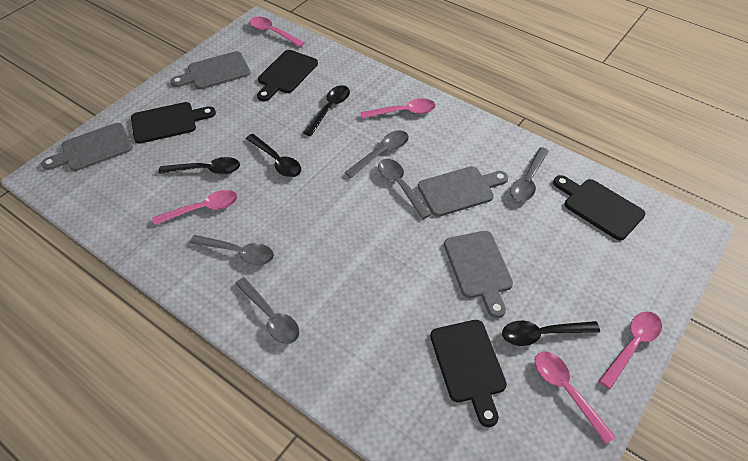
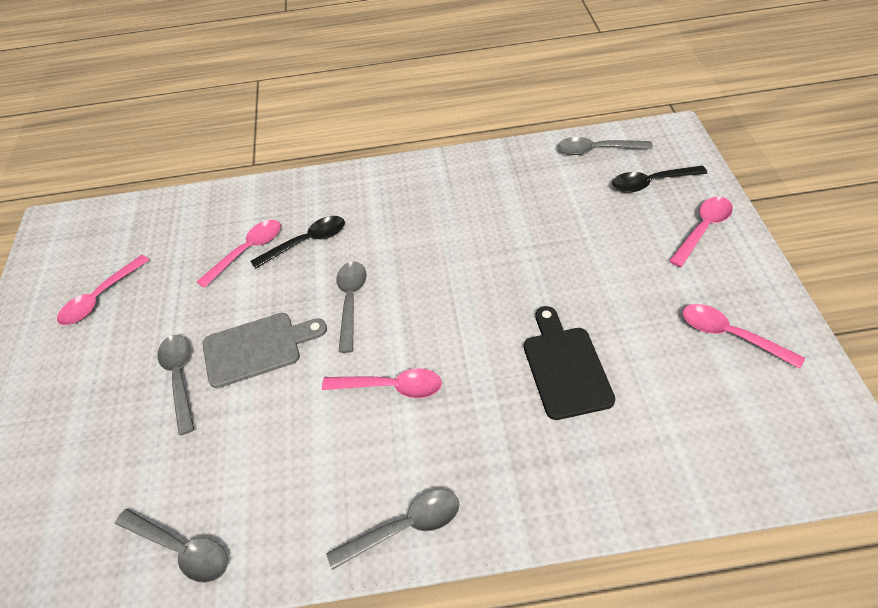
black cutting board: [131,102,216,144] [257,50,318,101] [430,320,507,427] [553,175,645,240] = 4 -> [524,306,615,420] = 1
black spoon: [158,157,240,174] [246,134,301,177] [303,85,350,136] [502,321,600,346] = 4 -> [251,216,345,269] [612,165,707,193] = 2
grey cutting board: [41,123,133,171] [170,51,250,90] [418,166,508,217] [444,231,513,318] = 4 -> [202,313,327,388] = 1

